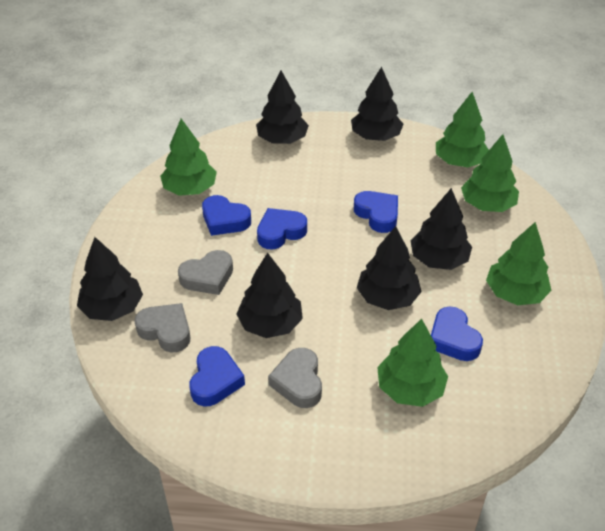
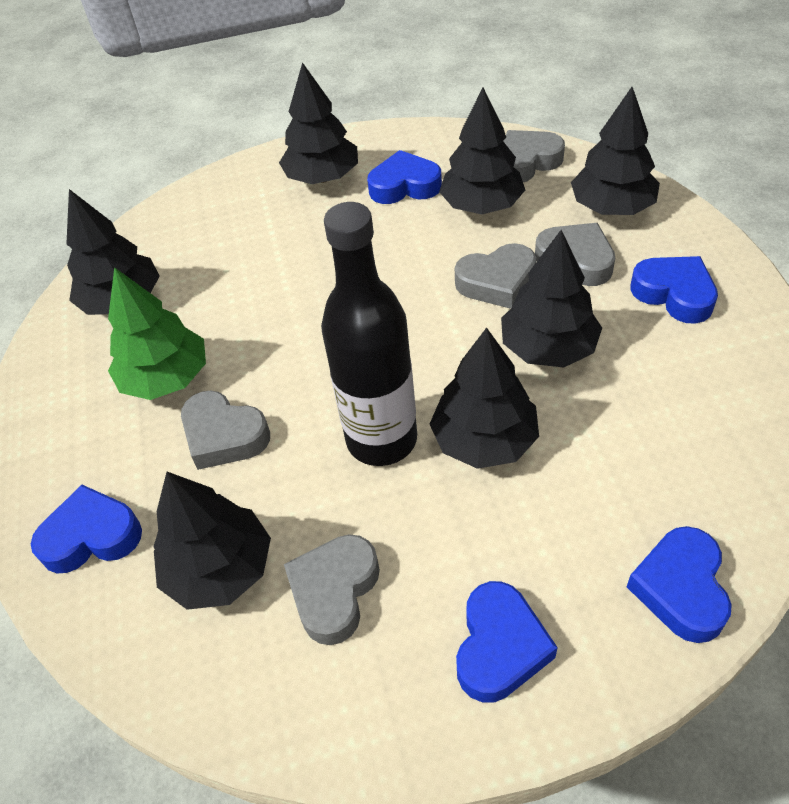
black bottle: none = 0 -> [321,202,417,466] = 1
black tree: [77,237,143,321] [236,253,303,338] [256,70,309,144] [351,67,403,141] [357,226,422,310] [411,188,472,270] = 6 -> [66,189,160,315] [153,472,271,610] [279,62,358,184] [430,327,539,469] [439,88,525,214] [501,230,602,367] [571,87,660,215] = 7
green tree: [160,119,217,196] [377,319,448,407] [436,92,489,167] [461,134,519,212] [486,222,551,305] = 5 -> [108,267,206,400] = 1
grey heart: [134,303,190,352] [178,250,233,295] [268,348,322,408] = 3 -> [181,390,270,470] [284,534,380,645] [455,243,536,309] [503,130,565,182] [535,223,615,286] = 5

